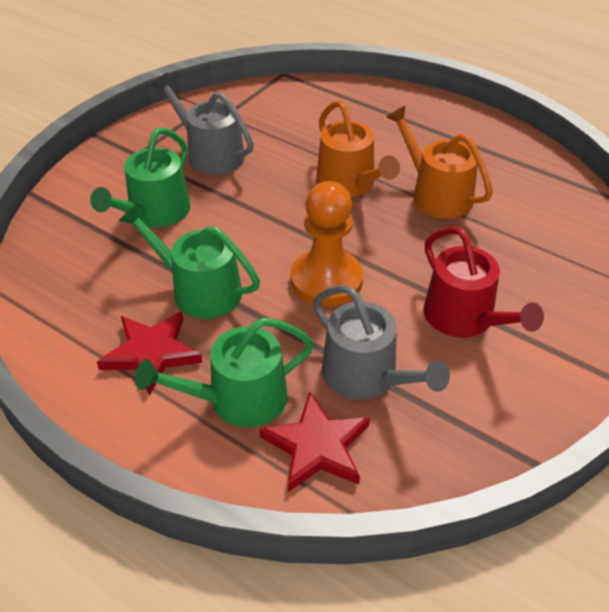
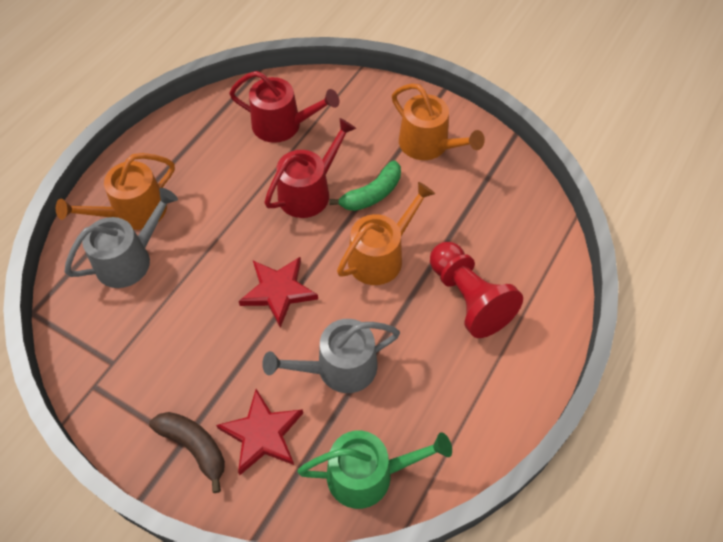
brown banana: none = 0 -> [149,412,225,493] = 1
green banana: none = 0 -> [329,161,401,211] = 1
green watering can: [90,128,190,228] [119,204,260,319] [135,318,314,427] = 3 -> [297,430,452,509] = 1
orange pawn: [291,181,363,307] = 1 -> none = 0
orange watering can: [316,101,400,197] [386,106,493,219] = 2 -> [56,153,175,230] [337,182,435,285] [392,83,485,160] = 3
red pawn: none = 0 -> [430,242,523,338] = 1
red watering can: [424,226,544,338] = 1 -> [229,71,339,143] [264,118,356,218] = 2

